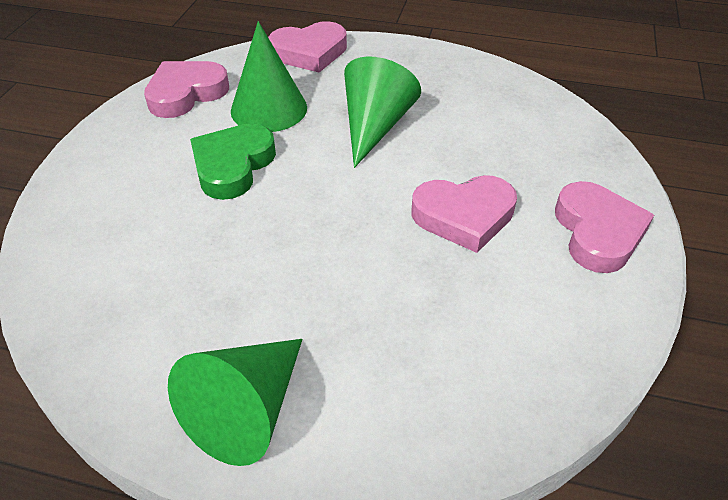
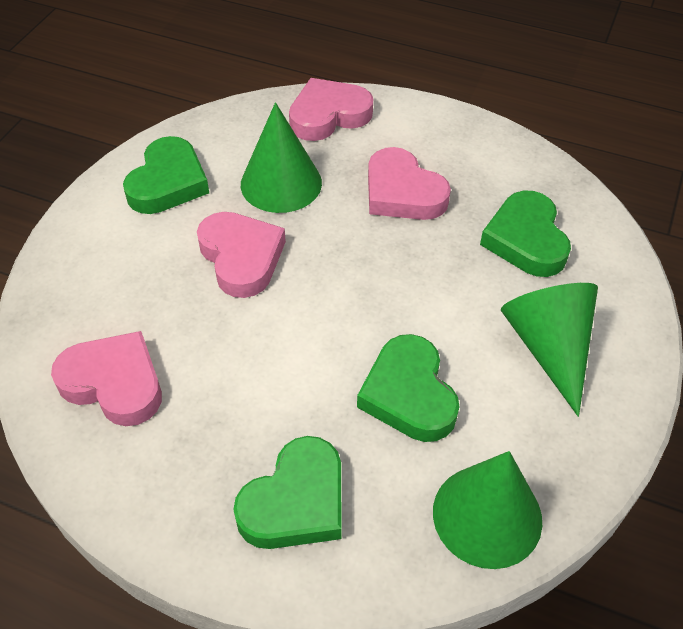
green heart: [190,124,276,200] = 1 -> [123,136,209,214] [233,436,341,549] [357,334,459,442] [480,191,571,277] = 4

